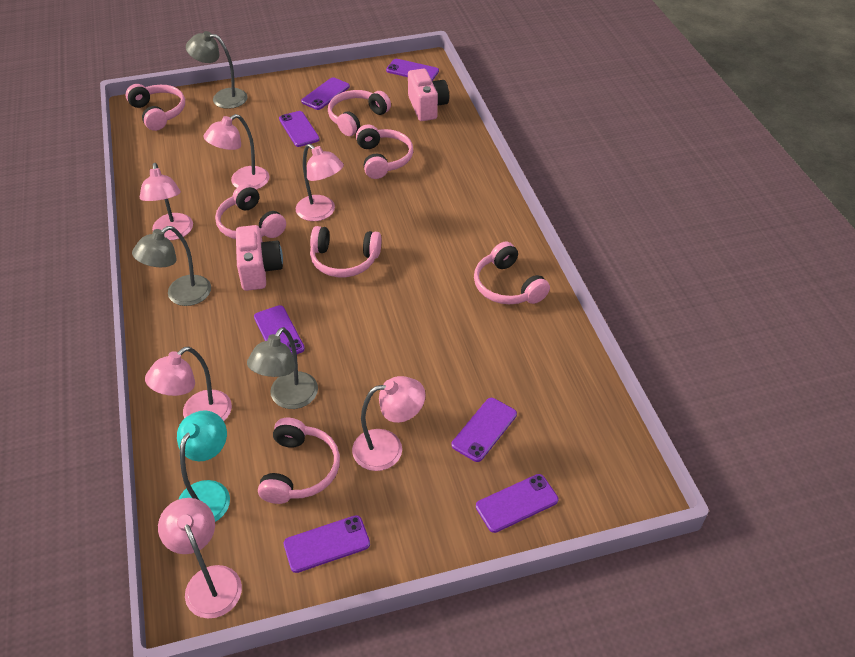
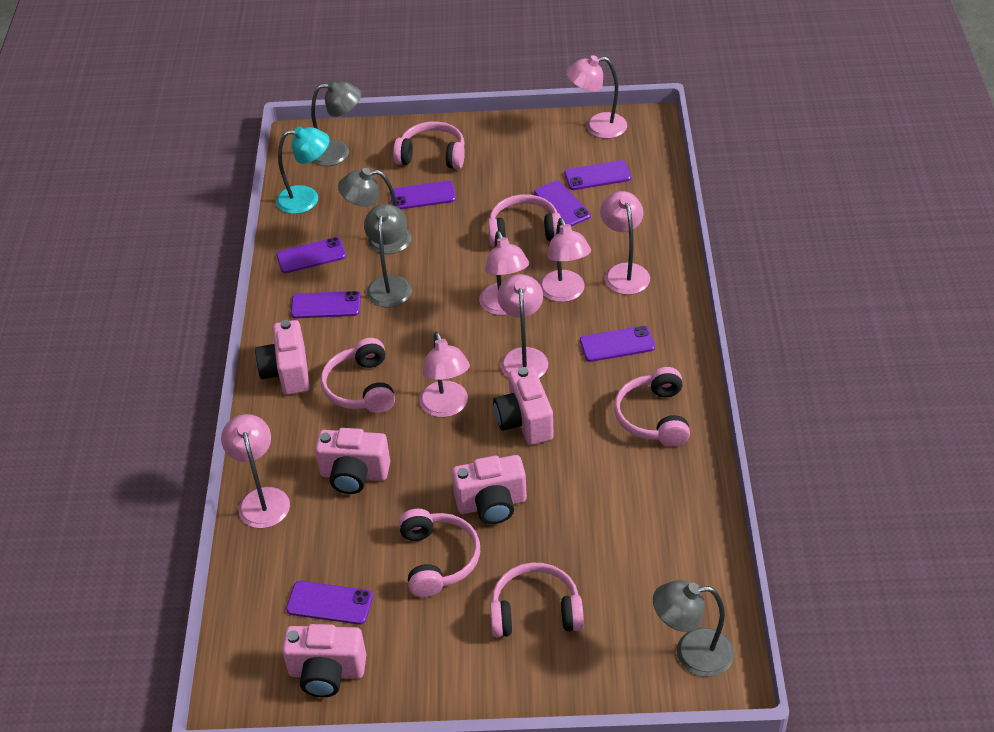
grey lamp: [132,226,211,306] [186,31,248,109] [247,327,318,409] = 3 -> [311,80,361,166] [338,168,412,254] [364,204,412,307] [653,580,734,677] = 4
pink camera: [236,225,283,291] [408,69,449,121] = 2 -> [255,320,310,395] [282,624,366,697] [315,428,390,494] [452,455,527,524] [493,367,554,445] = 5
pink headphones: [126,84,185,131] [215,184,286,239] [258,418,340,504] [310,226,381,277] [328,90,391,136] [356,125,413,179] [474,242,550,304] = 7 -> [321,338,395,413] [393,121,465,169] [399,509,480,597] [488,194,561,247] [490,563,584,637] [614,367,690,447] = 6
pink lamp: [140,163,193,240] [145,347,232,421] [158,498,242,619] [204,114,269,190] [295,144,344,221] [352,376,426,471] = 6 -> [221,414,290,528] [419,332,470,417] [479,231,529,315] [497,274,548,378] [540,218,591,302] [566,55,627,139] [600,191,650,295] = 7

